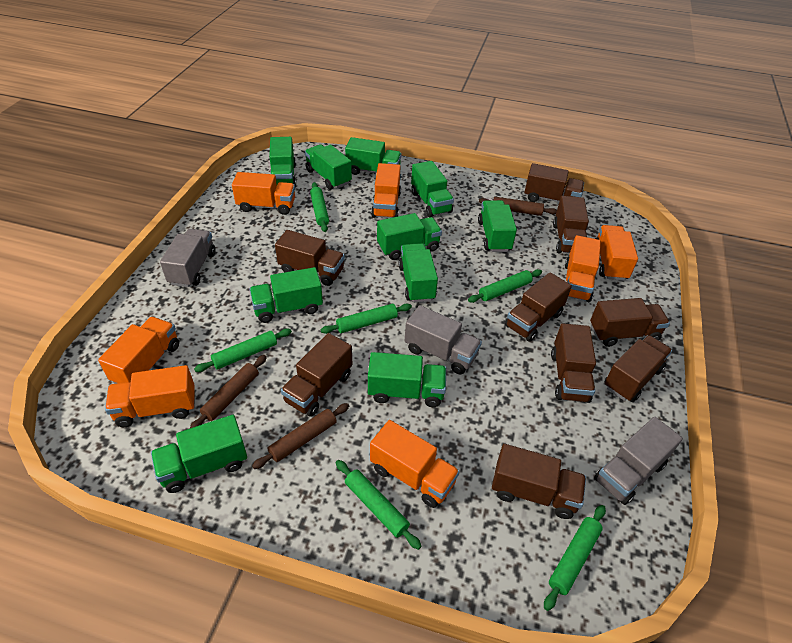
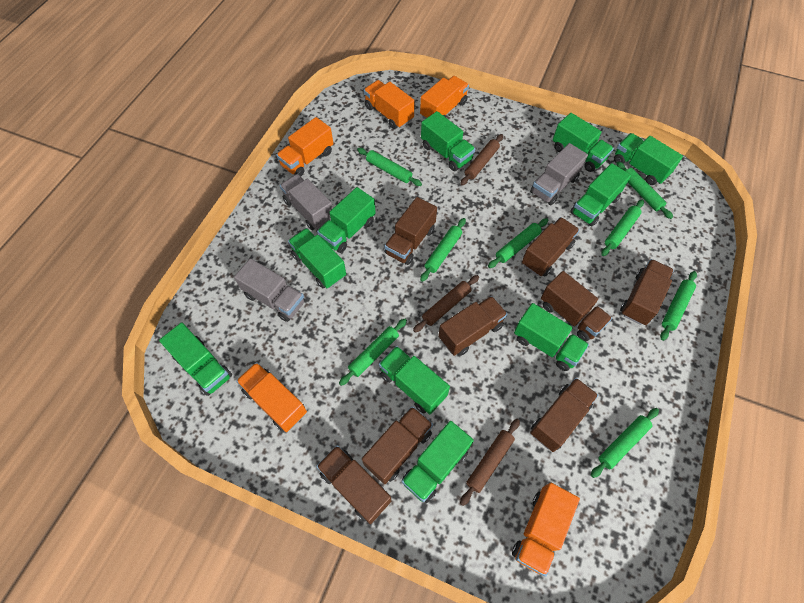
brown truck: [275,230,345,286] [281,333,352,417] [492,444,586,519] [505,272,572,342] [524,163,584,202] [551,323,596,403] [553,196,589,254] [590,298,670,347] [604,335,672,402] = 9 -> [316,445,391,524] [362,406,433,484] [384,197,437,265] [438,296,507,356] [522,217,580,276] [530,378,598,452] [541,271,612,341] [620,259,674,325] = 8
green rolling pin: [194,328,292,372] [310,182,329,232] [321,304,412,334] [336,460,422,550] [468,269,542,303] [544,505,606,611] = 6 -> [339,319,407,386] [357,148,422,186] [420,218,466,282] [488,218,548,268] [591,408,659,478] [601,200,644,256] [616,161,673,219] [660,271,697,341] = 8
orange truck: [98,317,179,384] [105,365,195,427] [232,172,295,215] [370,420,460,508] [371,163,401,218] [565,235,601,302] [595,225,638,281] = 7 -> [236,362,307,432] [276,117,333,177] [364,80,415,129] [420,76,469,119] [512,483,580,576] = 5

